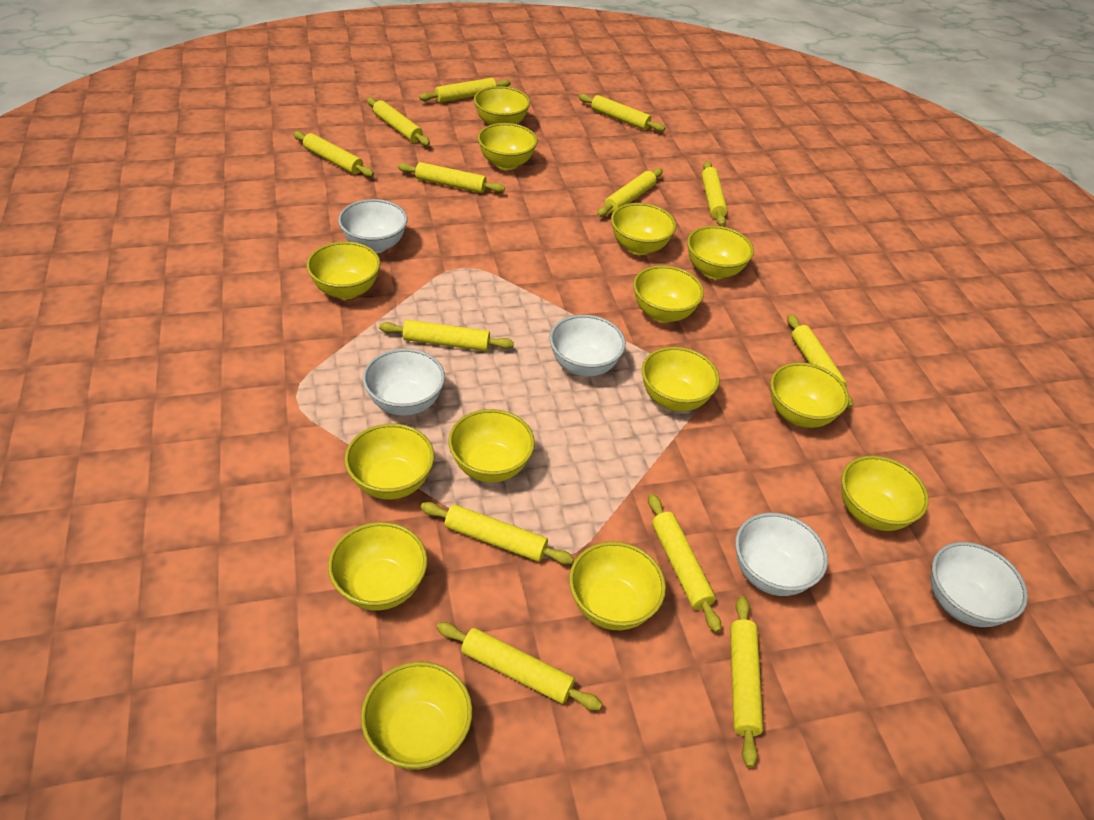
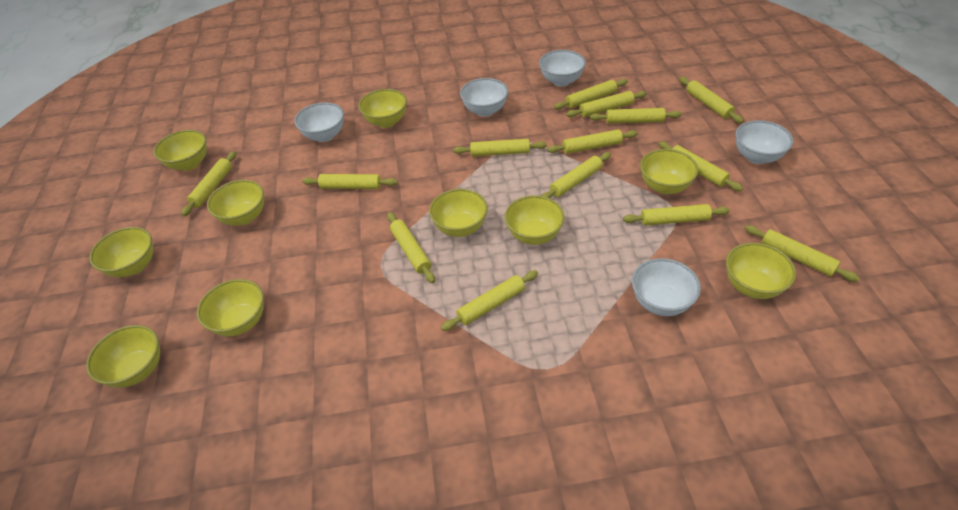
yellow bowl: [307,241,381,299] [328,522,428,610] [345,424,434,499] [361,661,473,770] [448,409,535,482] [474,86,530,125] [478,123,537,170] [569,541,666,630] [611,203,676,255] [633,265,704,323] [642,347,720,411] [687,226,754,279] [770,362,849,428] [841,455,929,531] = 14 -> [86,325,160,388] [89,227,153,277] [154,130,207,171] [197,279,264,336] [207,180,264,226] [358,89,407,128] [429,189,488,237] [504,195,565,245] [640,149,698,194] [726,243,796,299] = 10
yellow rolling pin: [293,131,374,177] [367,97,430,146] [379,320,514,351] [398,162,505,193] [419,78,511,103] [421,502,574,565] [437,622,602,710] [579,94,665,132] [597,168,663,217] [648,494,721,633] [701,161,727,226] [730,596,763,768] [787,314,853,408] = 13 -> [181,151,236,216] [302,174,397,189] [387,212,435,283] [441,270,538,331] [453,139,547,157] [541,152,611,198] [547,129,637,154] [554,79,628,110] [566,91,647,117] [590,108,682,124] [623,204,730,226] [658,142,743,191] [679,77,743,123] [745,225,859,282] = 14

